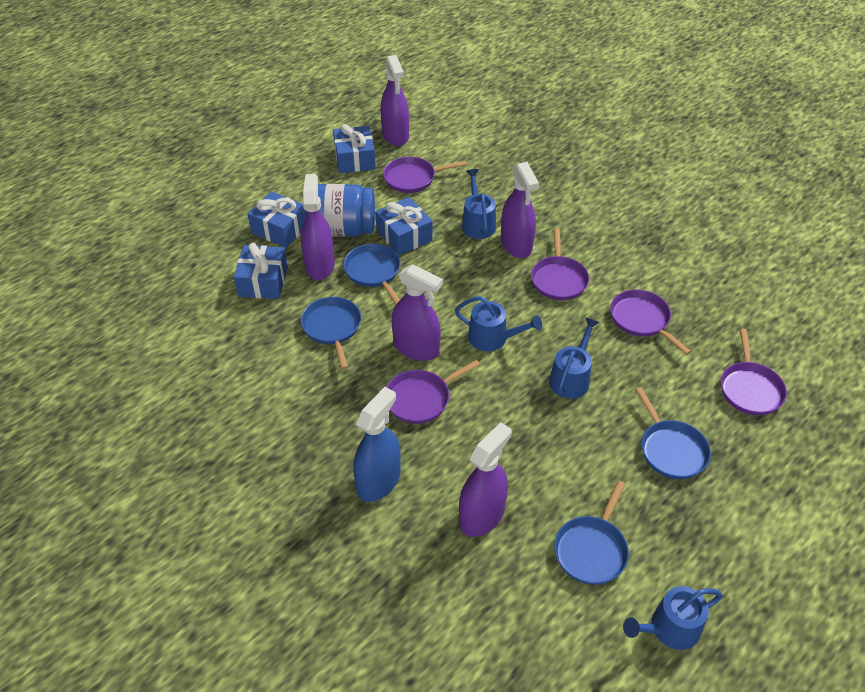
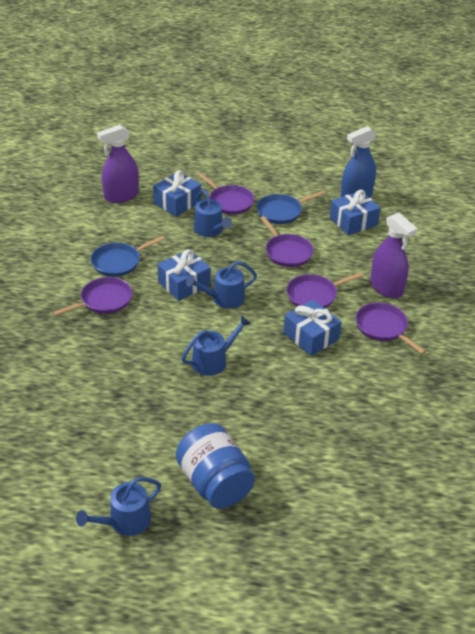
blue pan: [301,297,361,370] [343,244,401,304] [554,481,629,585] [635,387,711,479] = 4 -> [91,236,165,277] [256,191,325,224] = 2
purple spray bottle: [301,174,335,280] [380,55,409,146] [392,264,443,361] [459,422,512,537] [501,162,539,258] = 5 -> [97,125,139,203] [370,213,418,299] = 2

